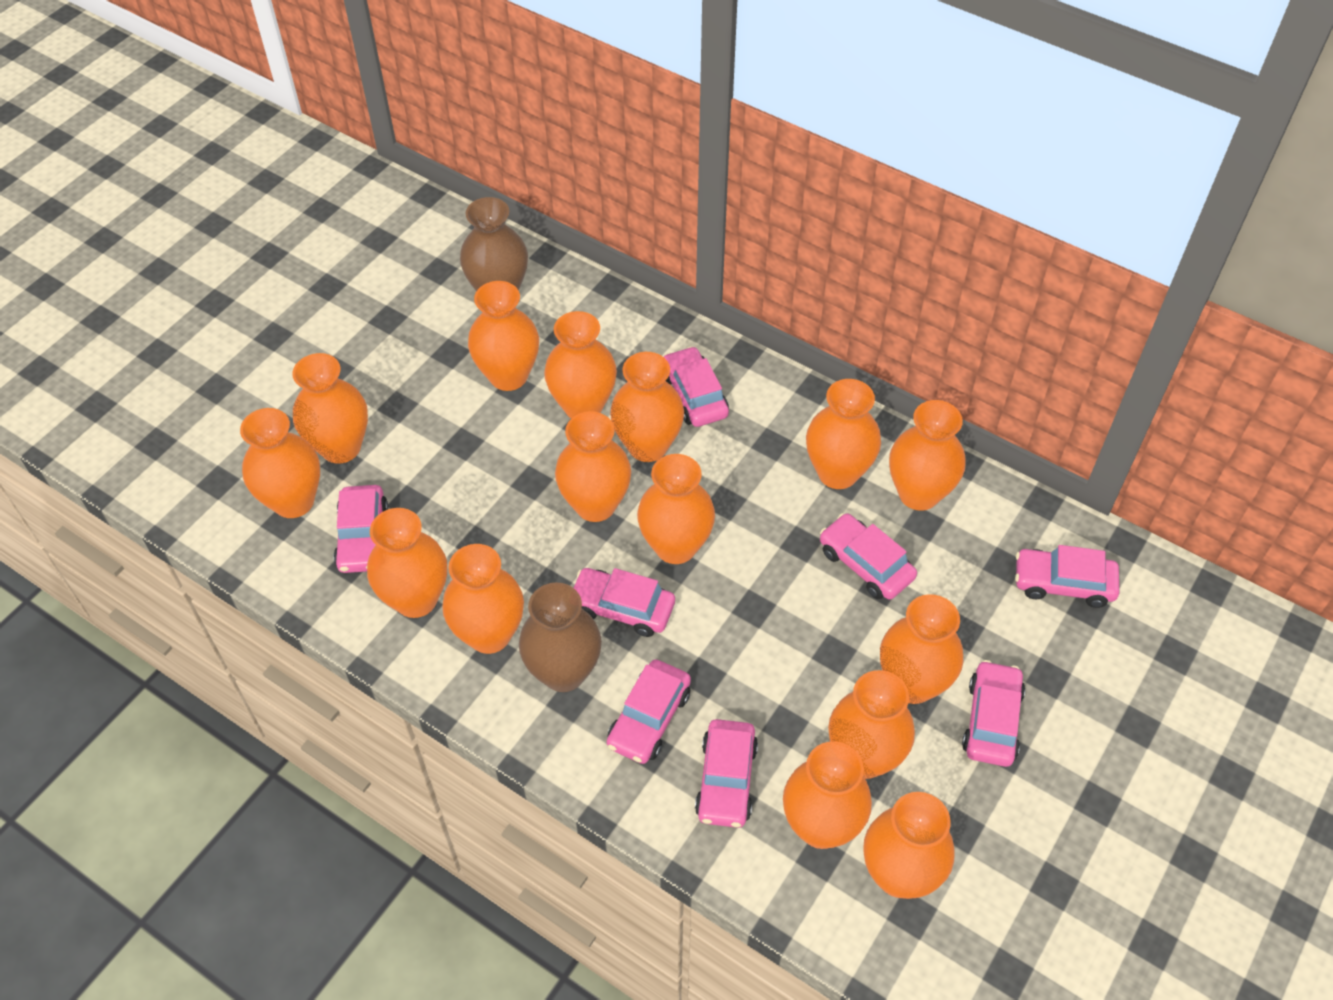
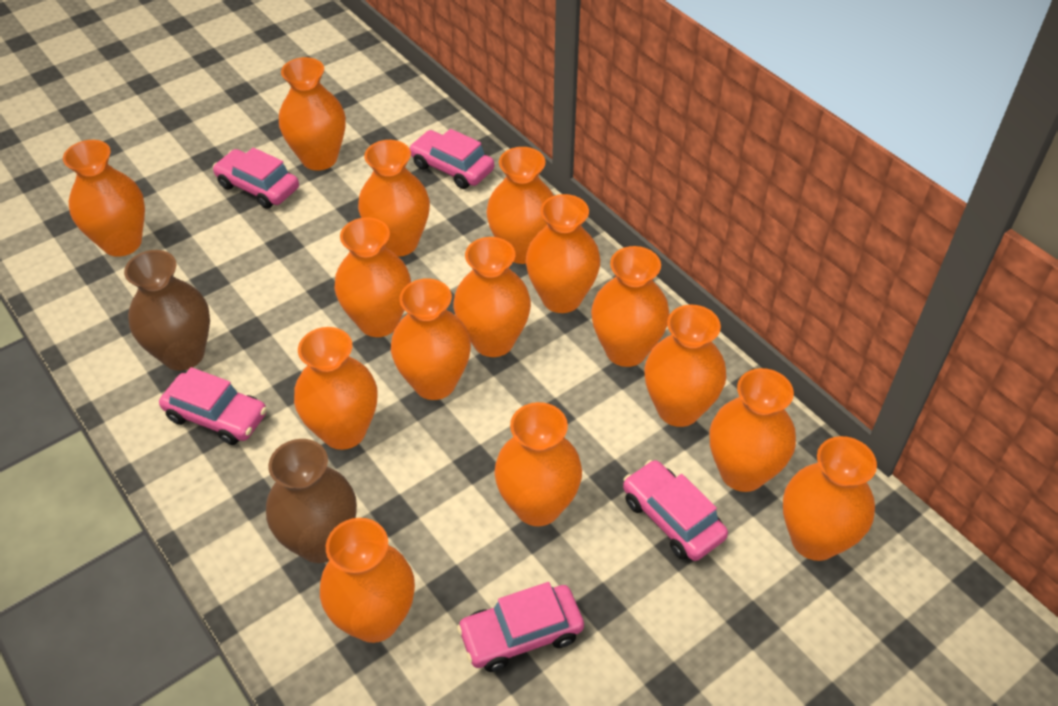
pink car: [334,485,388,573] [574,568,675,637] [607,659,691,764] [664,346,729,427] [695,719,758,828] [820,513,917,600] [962,660,1025,767] [1015,545,1119,608] = 8 -> [159,367,267,445] [213,148,299,209] [409,129,494,189] [457,582,584,672] [623,460,728,561] = 5

